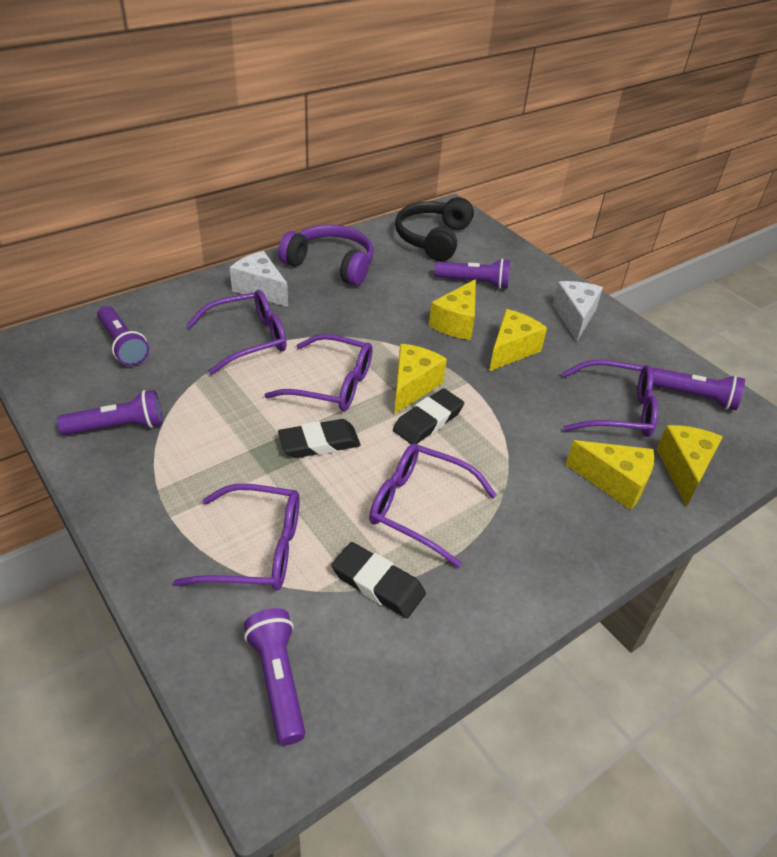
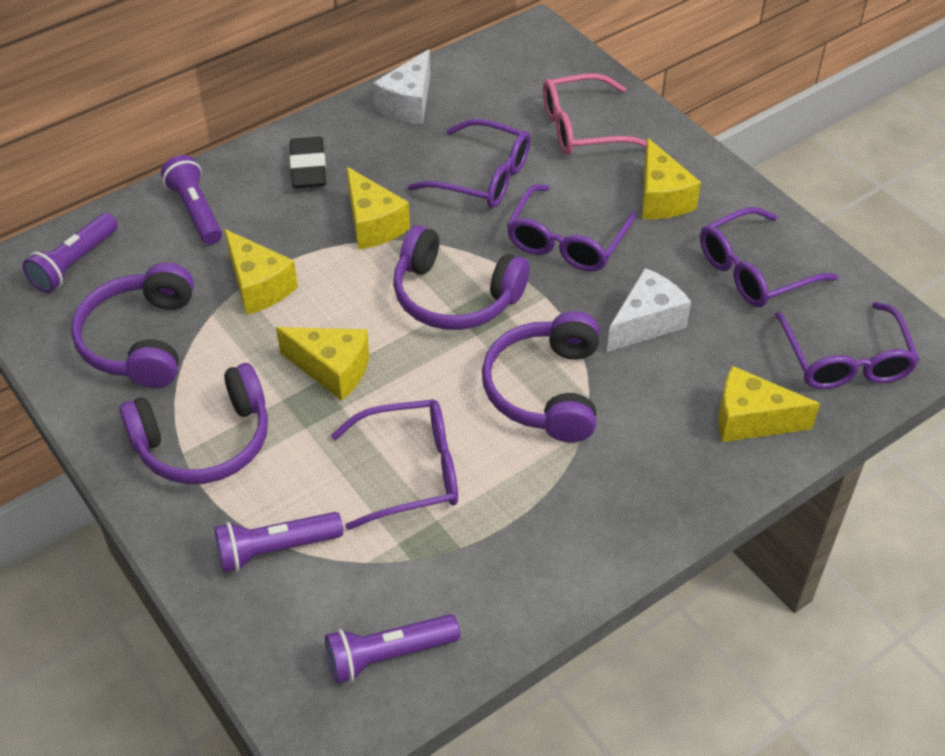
black eraser: [278,419,361,458] [331,542,426,618] [393,388,464,444] = 3 -> [290,137,326,188] = 1
black headphones: [395,197,474,261] = 1 -> none = 0
pink glasses: none = 0 -> [543,73,647,155] = 1
purple flashlight: [57,390,163,435] [97,306,149,366] [244,608,305,745] [435,258,510,289] [652,368,745,410] = 5 -> [23,213,118,293] [161,155,222,245] [214,512,343,573] [325,614,460,684] = 4
purple headphones: [278,225,374,286] = 1 -> [71,262,194,388] [119,363,268,484] [393,225,529,330] [482,311,600,442] = 4

